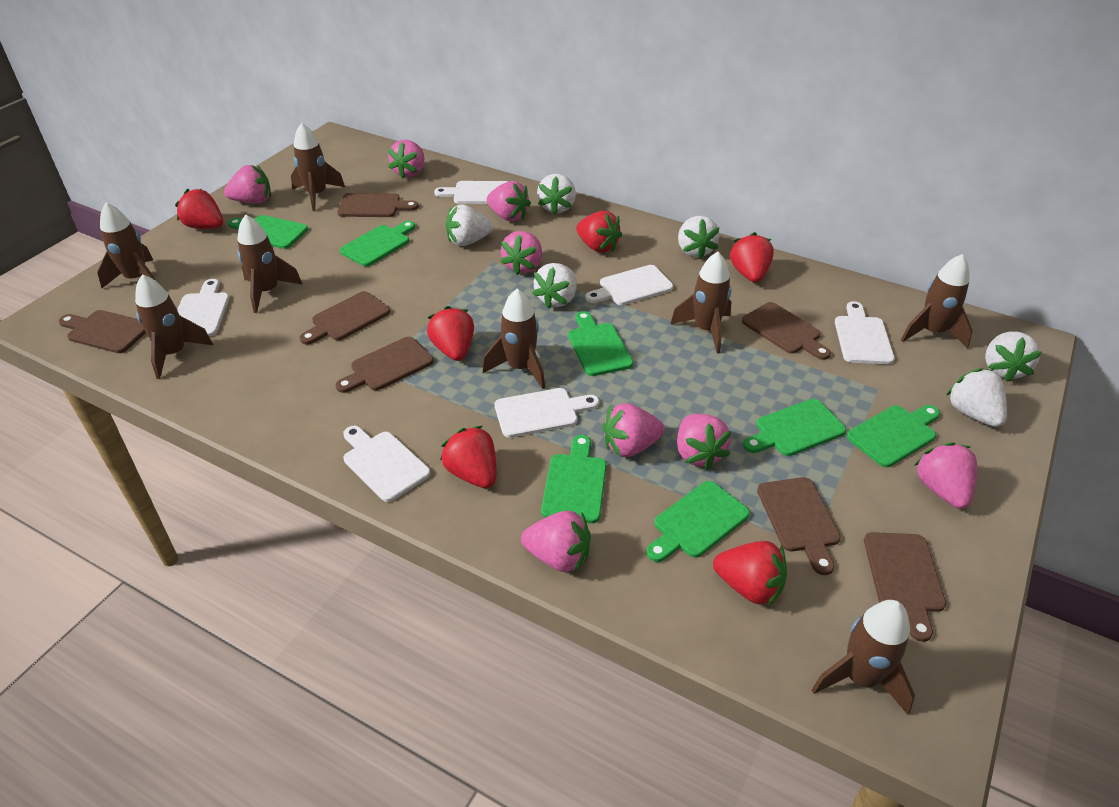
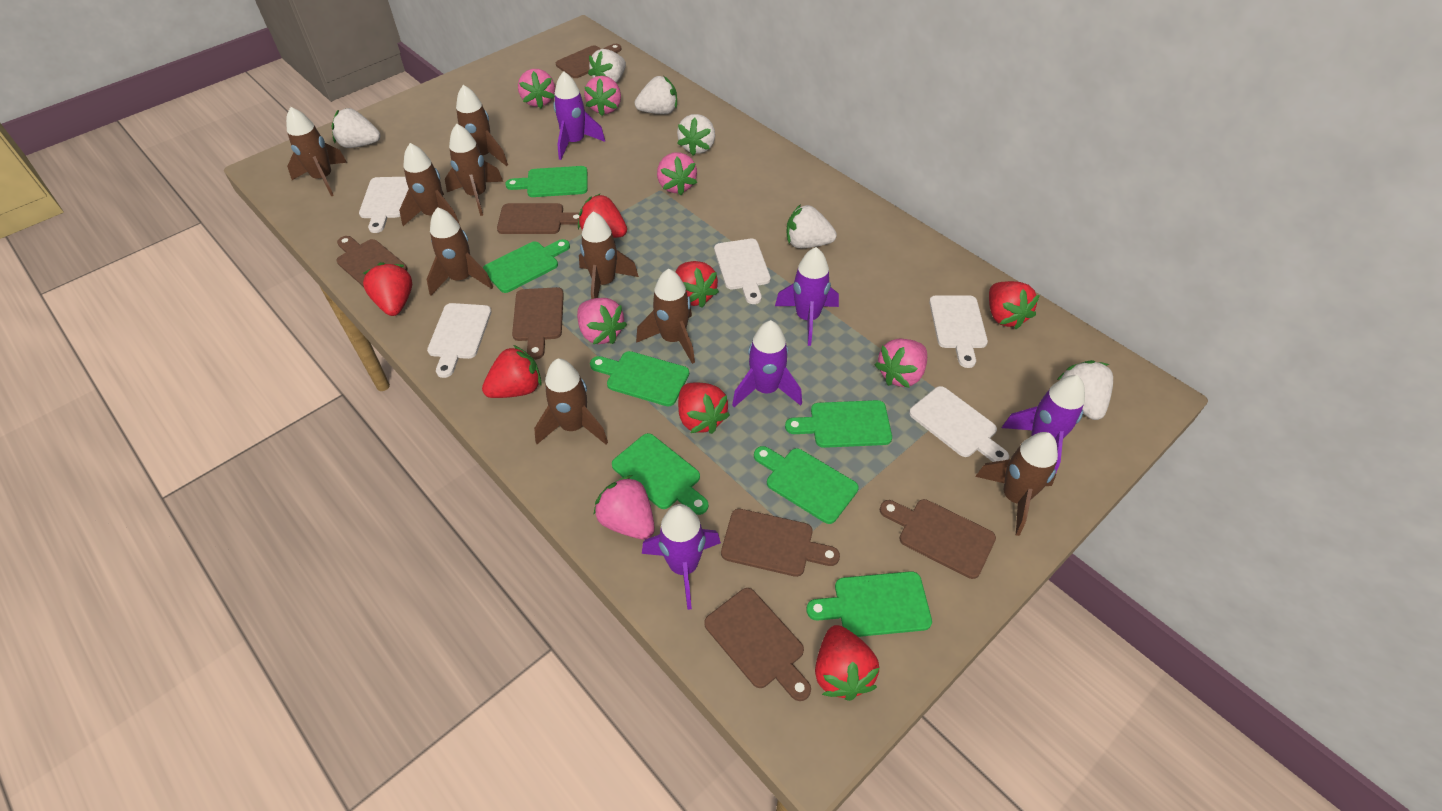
brown rocket: [97,203,155,288] [135,274,213,379] [237,214,303,313] [291,123,345,211] [482,289,545,389] [670,252,732,354] [812,600,915,715] [901,254,973,349] = 8 -> [286,107,347,196] [399,143,460,226] [427,207,493,295] [445,124,503,216] [456,85,508,166] [534,359,608,444] [579,211,639,299] [636,269,695,364] [975,432,1058,536] = 9
pink strawberry: [224,165,271,204] [388,140,424,178] [487,181,531,221] [500,231,542,275] [521,511,591,572] [603,403,665,457] [677,414,731,470] [914,442,977,509] = 8 -> [518,69,555,108] [577,298,627,344] [584,76,621,116] [593,475,655,540] [657,152,697,195] [875,339,927,388] = 6
purple rocket: none = 0 -> [553,71,605,160] [642,504,721,610] [732,320,802,407] [775,247,839,346] [1002,375,1085,472] = 5
red strawberry: [175,189,223,229] [427,306,474,361] [440,426,496,488] [576,211,622,253] [713,541,787,606] [730,232,774,283] = 6 -> [363,262,412,316] [482,345,542,398] [578,193,627,238] [676,261,719,308] [678,383,730,434] [815,625,879,701] [989,281,1040,329] = 7
white cutting board: [177,279,230,337] [343,426,431,502] [434,181,508,204] [495,388,599,438] [585,265,673,305] [835,301,895,364] = 6 -> [359,177,409,233] [427,303,492,378] [714,239,771,304] [909,386,1009,462] [929,295,988,368] = 5

